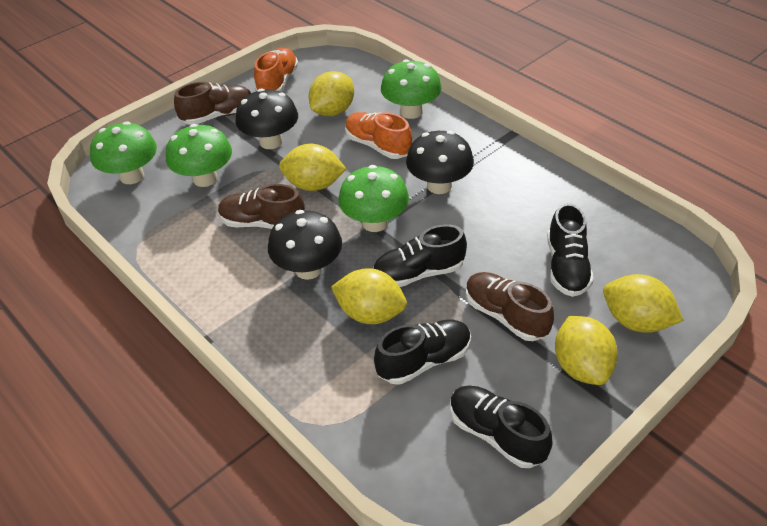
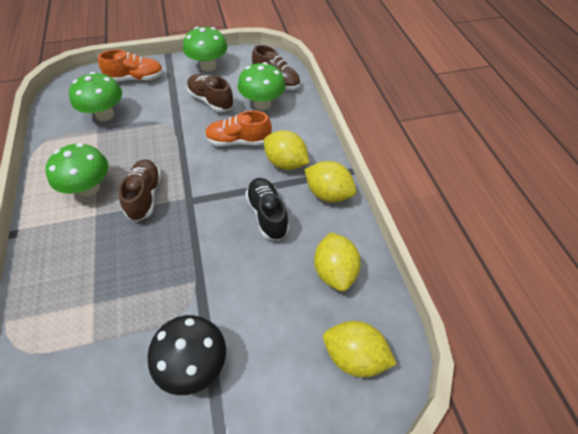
black mushroom: [235,88,298,149] [268,210,342,280] [406,131,474,194] = 3 -> [148,315,226,395] = 1
black shoe: [373,225,467,287] [374,320,471,385] [450,386,553,468] [547,203,594,297] = 4 -> [245,178,289,240] = 1
yellow lemon: [279,144,346,191] [308,71,354,116] [331,268,407,324] [555,316,618,385] [603,274,684,333] = 5 -> [264,130,309,170] [304,161,356,203] [314,232,361,292] [323,321,397,377] = 4

